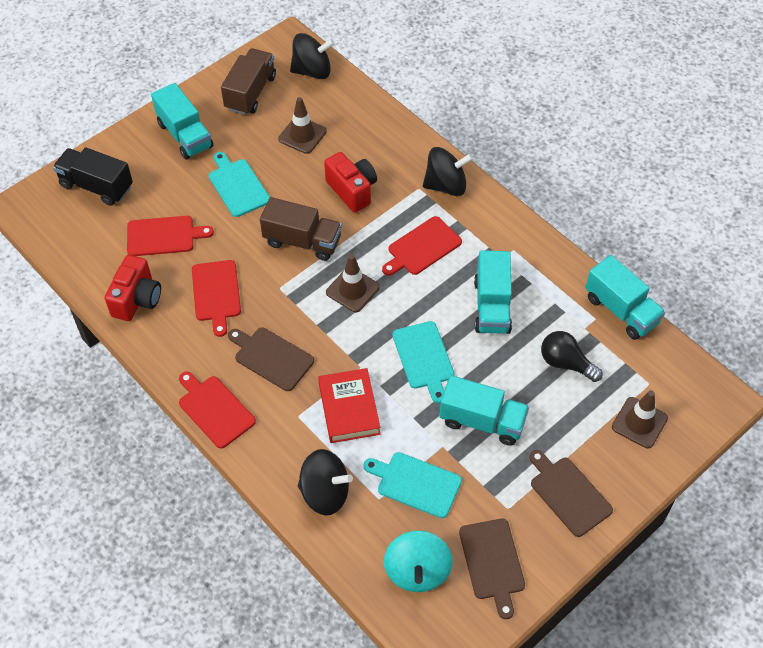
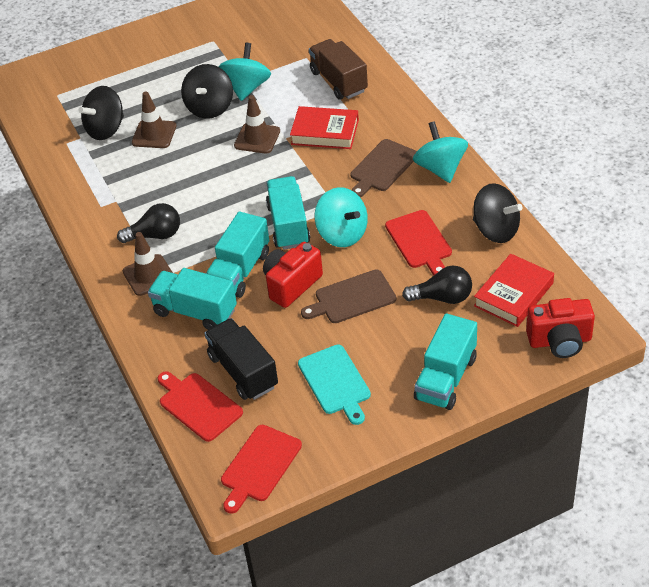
black light bulb: [541,331,603,382] = 1 -> [117,203,180,243] [402,266,472,304] = 2
brown cutting board: [228,328,314,391] [459,519,525,619] [529,450,613,537] = 3 -> [301,269,396,323] [350,139,417,197] = 2
brown truck: [221,48,276,115] [260,197,342,261] = 2 -> [309,39,368,100] = 1
red book: [318,368,381,443] = 1 -> [290,106,359,149] [474,254,554,327] = 2
red cutting board: [127,216,214,256] [179,372,256,448] [192,260,241,337] [382,216,462,276] = 4 -> [158,371,243,442] [221,425,302,514] [385,210,452,275] = 3
turquoise cutting board: [209,152,270,217] [363,452,462,518] [392,321,454,403] = 3 -> [298,344,371,425] = 1
turquoise spinning top: [384,530,453,592] = 1 -> [219,43,271,101] [315,187,368,247] [413,121,468,183] = 3

